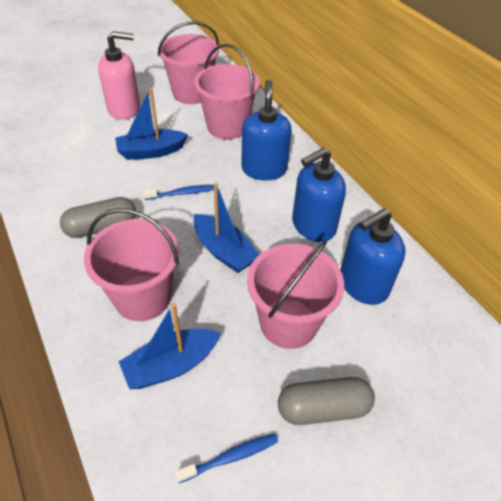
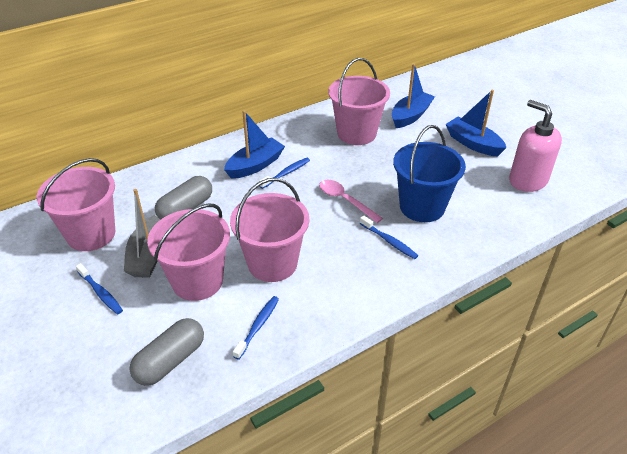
blue bucket: none = 0 -> [393,125,466,222] = 1
blue soap dispenser: [241,80,292,180] [292,147,346,242] [340,208,406,305] = 3 -> none = 0
blue toothbrush: [143,185,214,200] [175,433,278,483] = 2 -> [76,263,123,314] [233,296,279,360] [259,158,310,189] [360,216,418,259] = 4
grey boat: none = 0 -> [124,189,160,277] = 1
pink spoon: none = 0 -> [319,180,383,223] = 1

